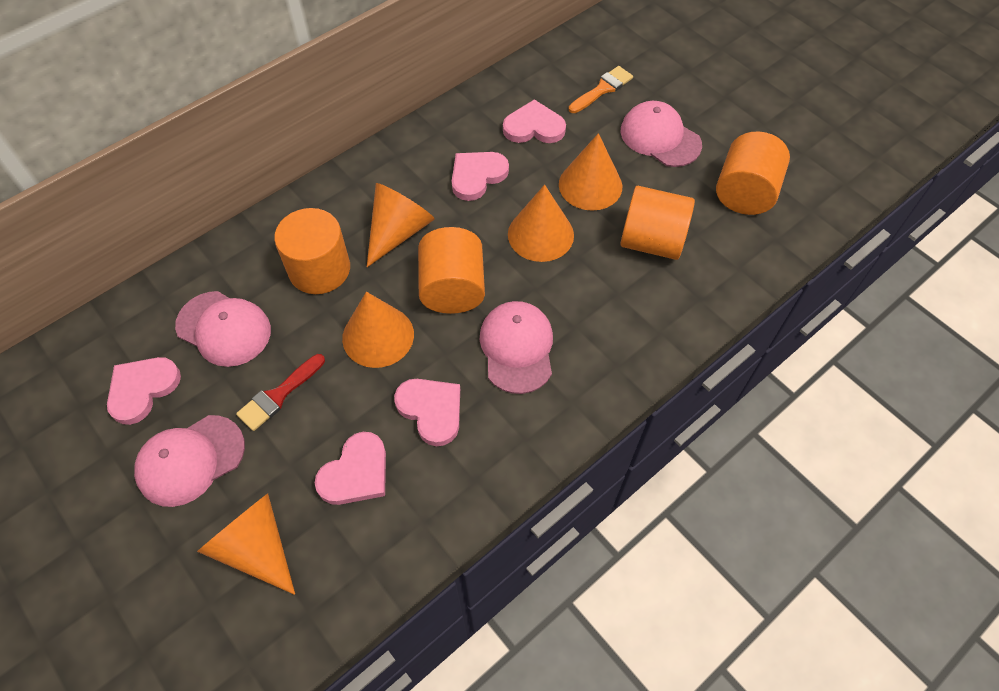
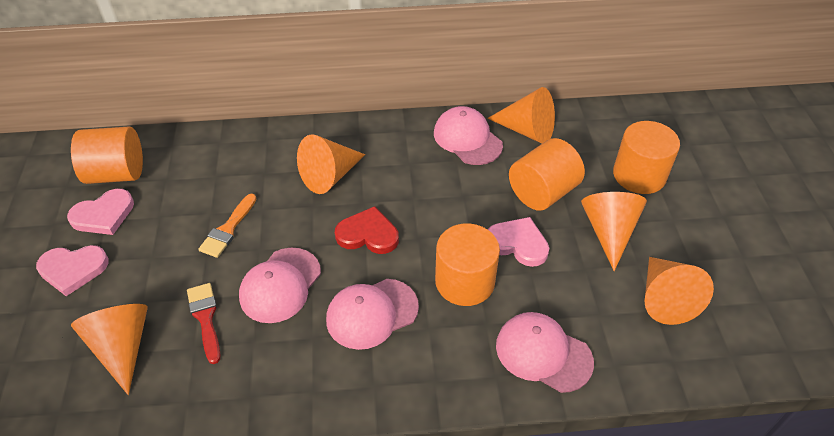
pink heart: [107,357,181,425] [315,432,386,505] [394,379,460,446] [452,152,509,201] [503,99,566,143] = 5 -> [36,245,108,296] [67,189,134,235] [488,217,549,267] = 3
red heart: none = 0 -> [335,206,399,254] = 1

